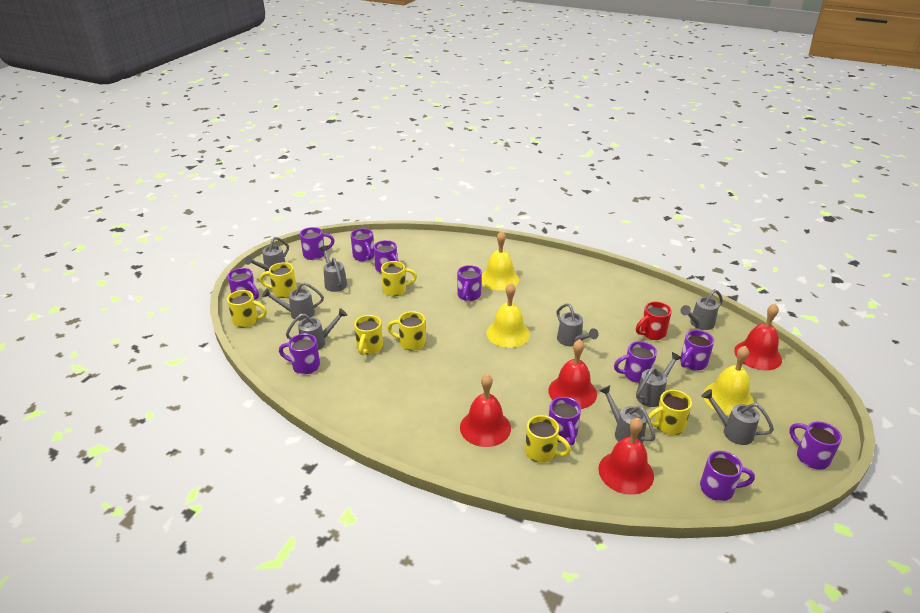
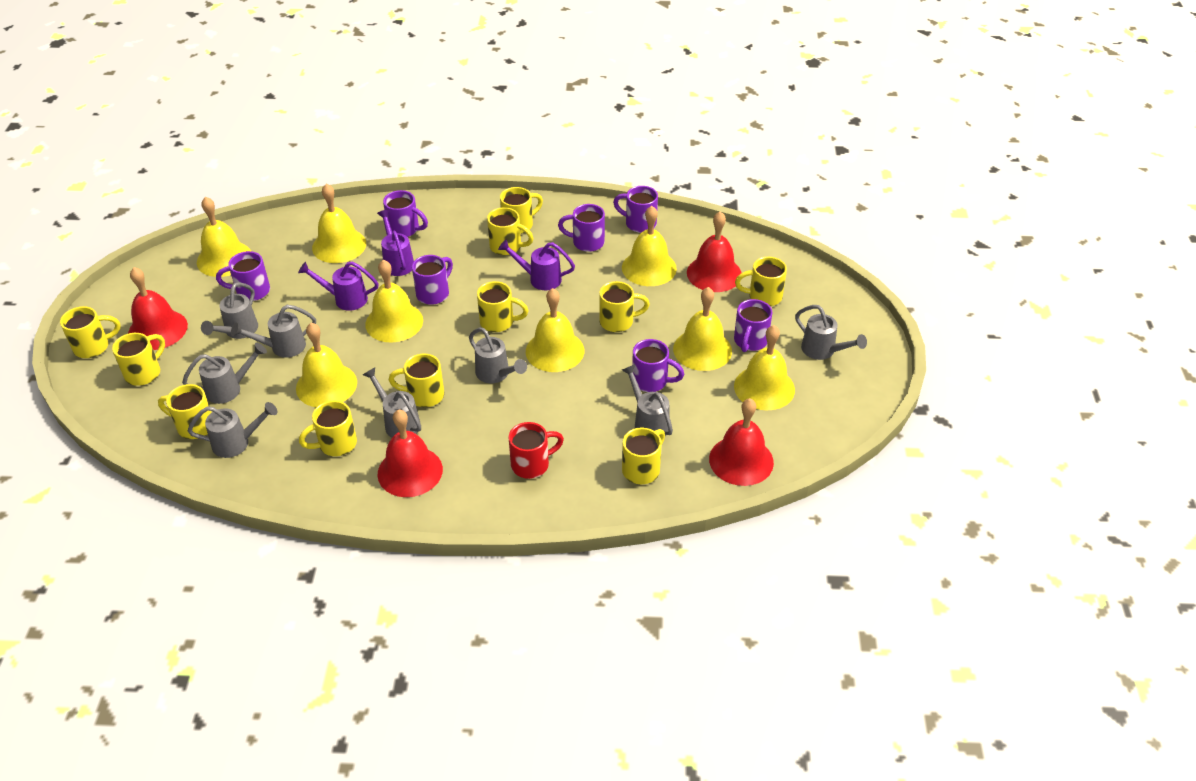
grey watering can: [245,237,289,272] [262,282,324,321] [286,308,347,350] [320,246,347,292] [556,303,599,346] [599,385,655,443] [636,352,682,407] [680,289,723,330] [701,389,774,445] = 9 -> [182,343,267,404] [188,402,277,458] [201,282,258,339] [231,305,316,358] [363,367,421,438] [469,328,527,383] [622,364,673,436] [795,305,867,360] = 8
purple mug: [227,268,259,300] [279,333,320,374] [300,227,335,260] [351,228,374,261] [374,240,399,273] [457,265,482,301] [549,397,581,445] [614,341,657,383] [680,330,714,371] [700,451,755,501] [789,422,842,470] = 11 -> [216,251,270,301] [383,190,428,237] [412,255,453,305] [558,204,605,252] [613,186,658,233] [632,339,684,392] [734,299,772,352] = 7
purple watering can: none = 0 -> [298,261,379,311] [377,210,414,276] [498,239,575,290] = 3
yellow bell: [481,231,519,291] [487,283,530,348] [703,346,754,416] = 3 -> [197,197,251,277] [296,323,357,407] [312,183,366,263] [365,260,423,342] [526,288,584,372] [622,206,677,286] [673,287,732,371] [734,325,795,410] = 8
yellow mug: [227,290,267,328] [260,262,297,298] [354,315,383,355] [381,261,417,296] [387,311,426,351] [525,415,571,463] [647,390,692,435] = 7 -> [60,306,121,358] [112,333,165,386] [158,384,212,439] [299,401,357,456] [389,353,444,407] [477,281,529,332] [487,207,534,255] [500,187,543,234] [599,281,650,332] [622,427,665,484] [735,257,787,306] = 11

